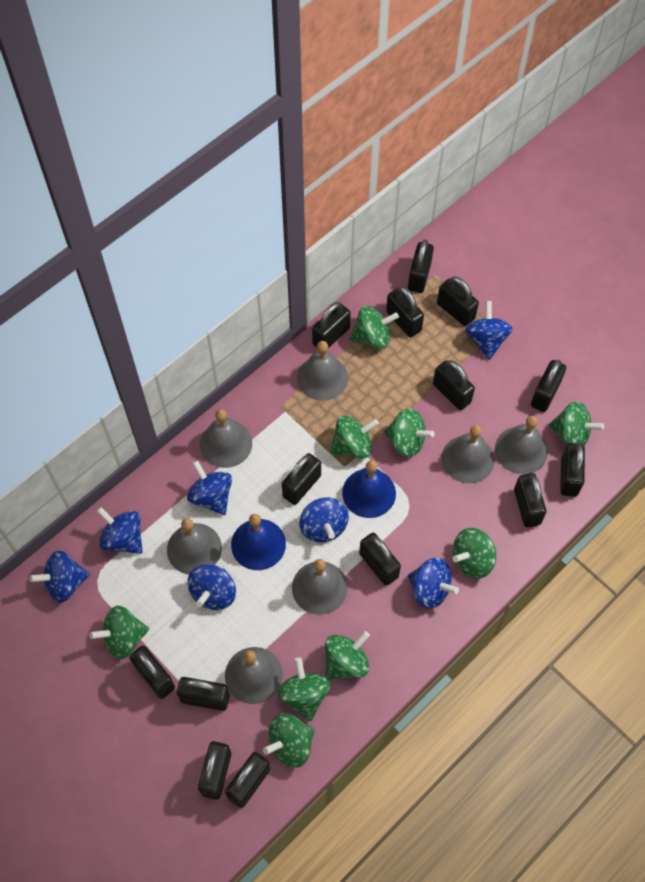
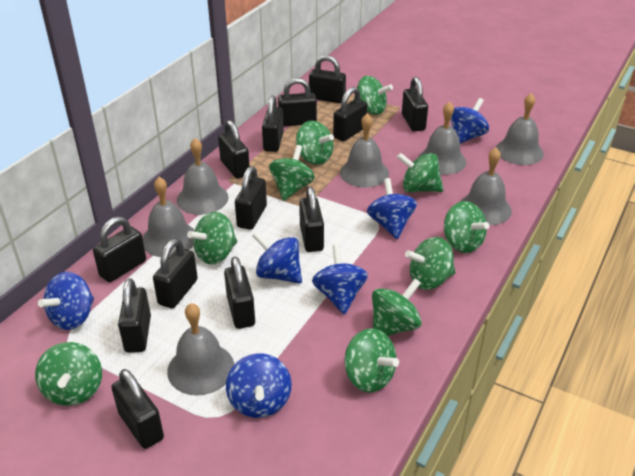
black padlock: [129,646,175,699] [177,677,230,711] [198,741,231,800] [225,752,270,808] [282,453,321,505] [312,302,351,348] [359,533,401,586] [386,286,424,338] [408,240,434,293] [433,360,475,410] [437,277,479,326] [514,473,547,527] [531,360,566,412] [560,443,585,497] = 14 -> [93,217,146,282] [111,369,164,449] [118,278,151,353] [153,238,198,309] [218,120,250,179] [224,256,255,329] [235,166,267,230] [262,95,284,152] [278,78,317,126] [299,187,324,252] [309,55,346,103] [333,87,367,141] [402,77,428,132] = 13
blue bell: [231,514,286,570] [342,460,396,518] = 2 -> none = 0
blue spinning top: [29,550,90,603] [96,507,143,554] [187,460,232,515] [187,564,236,610] [299,497,349,542] [408,558,459,609] [465,301,513,360] = 7 -> [38,272,94,330] [226,353,291,418] [253,231,302,284] [312,245,368,314] [367,178,417,239] [450,98,489,144] = 6
green spinning top: [89,606,149,659] [263,713,315,768] [277,657,331,721] [325,631,370,680] [330,416,379,459] [349,306,399,349] [384,408,434,457] [453,528,496,578] [548,401,604,445] = 9 -> [35,342,102,406] [187,212,237,264] [269,145,315,201] [296,121,334,165] [344,329,399,393] [354,76,393,115] [372,278,422,336] [397,153,444,192] [405,237,456,290] [444,201,489,253] = 10

